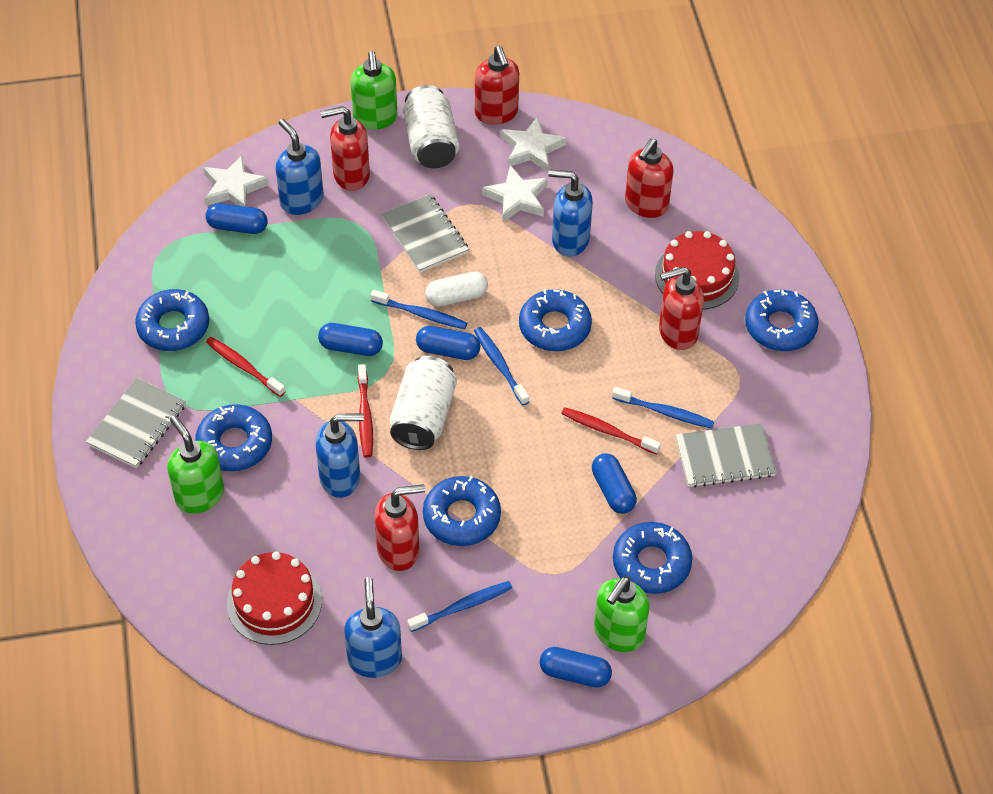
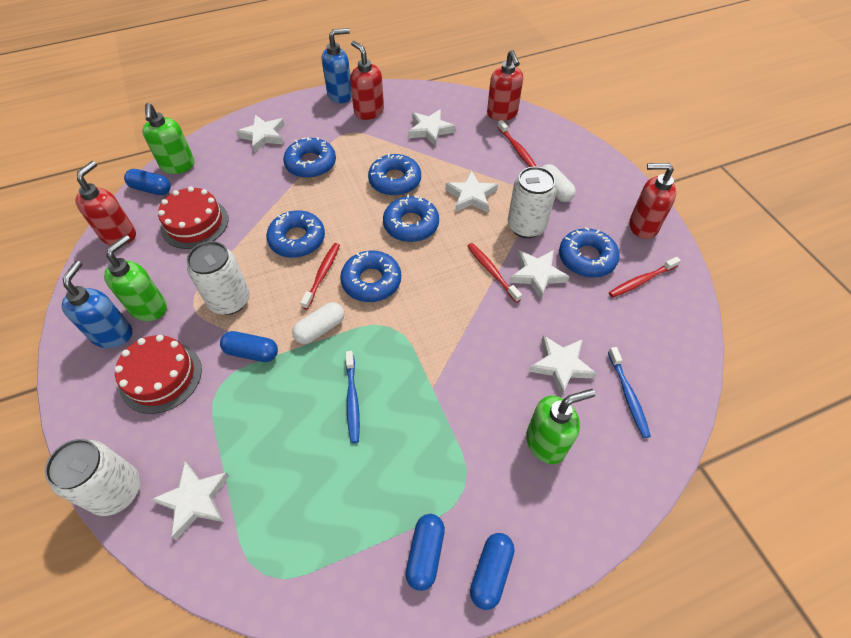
blue capsule: [206,203,268,234] [318,323,383,356] [416,326,480,360] [540,647,612,688] [592,453,637,514] = 5 -> [124,169,171,195] [220,331,278,362] [406,514,445,591] [470,533,515,610] = 4
blue soap dispenser: [275,119,324,215] [316,413,364,498] [344,577,402,678] [548,169,593,257] = 4 -> [62,261,132,348] [322,28,352,103] = 2
blue toothbrush: [370,290,467,329] [407,581,512,632] [474,327,529,406] [612,387,714,429] = 4 -> [345,351,360,443] [608,347,651,438] = 2
grey notebook: [86,378,186,468] [382,194,469,273] [676,423,776,488] = 3 -> none = 0
red soap dispenser: [320,106,370,191] [375,484,425,571] [475,46,519,125] [625,138,673,218] [659,267,704,350] = 5 -> [76,161,136,246] [350,41,384,120] [487,50,523,121] [629,163,676,239] = 4
red toothbrush: [206,337,286,397] [358,364,373,458] [561,407,661,455] = 3 -> [300,243,340,309] [467,243,522,303] [497,120,537,167] [609,257,681,298] = 4
white can: [390,356,457,450] [403,85,459,168] = 2 -> [45,439,140,516] [187,241,250,315] [508,167,557,238] = 3
white capsule: [425,272,488,307] = 1 -> [292,302,344,344] [542,164,576,202] = 2
white star: [203,155,269,207] [482,165,548,222] [501,117,566,172] = 3 -> [151,462,229,540] [236,115,284,153] [408,109,456,146] [445,171,498,212] [509,250,570,299] [529,335,597,396] = 6

